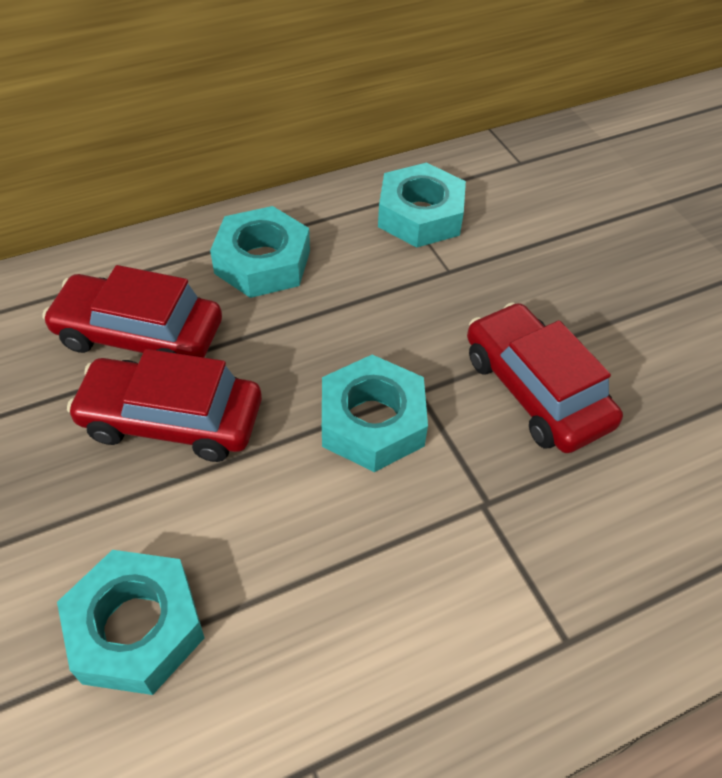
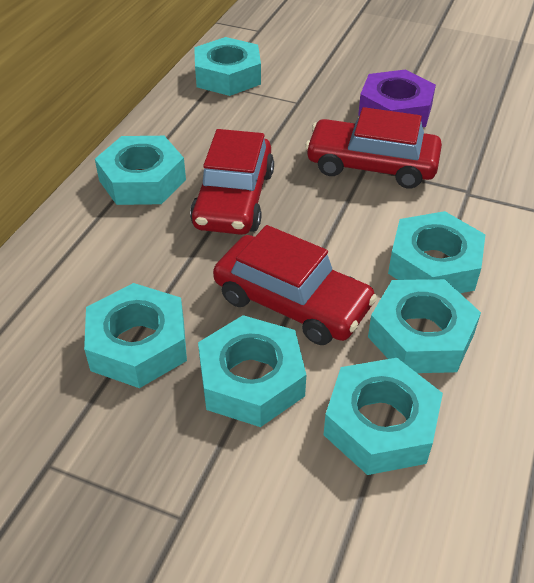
purple nut: none = 0 -> [358,70,436,127] = 1
turquoise nut: [57,550,204,695] [210,206,310,298] [322,355,428,472] [378,163,466,247] = 4 -> [84,283,187,388] [95,136,186,205] [194,37,261,96] [198,315,306,427] [323,358,443,475] [368,279,481,373] [388,211,486,293] = 7

